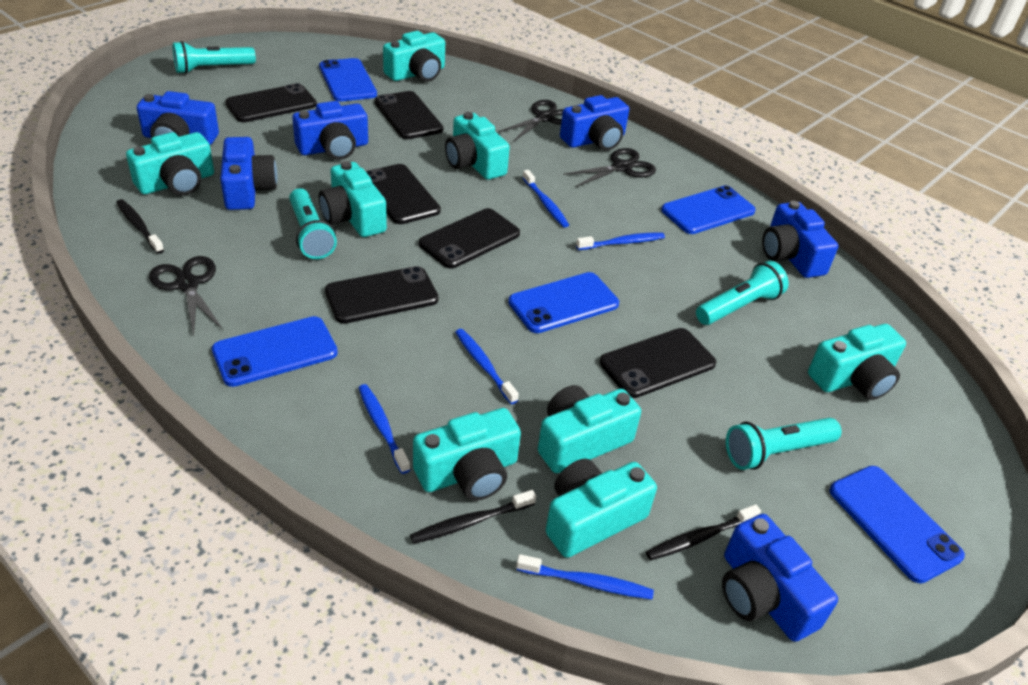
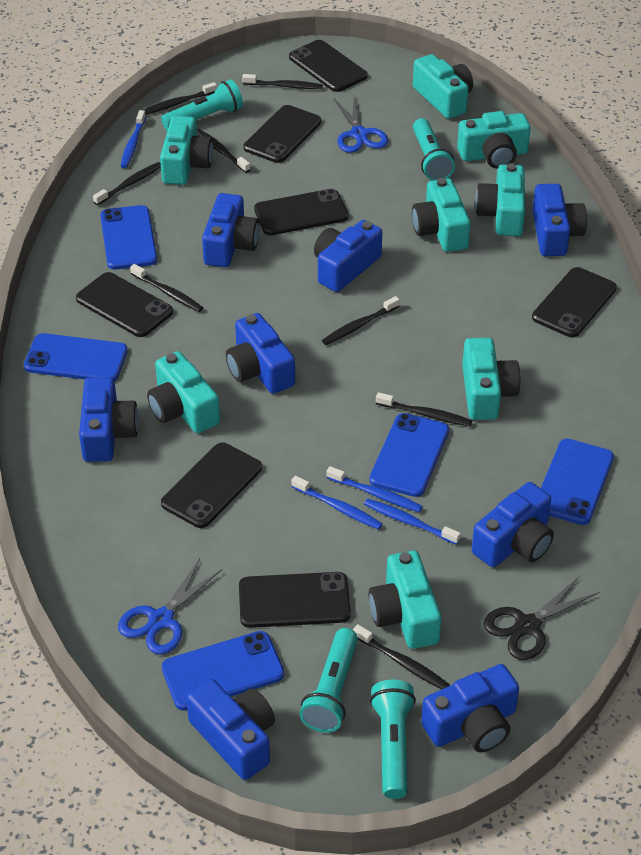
black phone: [225,83,317,122] [325,266,439,324] [366,164,441,224] [374,91,443,139] [419,208,520,268] [600,328,716,398] = 6 -> [76,272,173,337] [161,443,262,528] [239,572,351,628] [244,105,321,163] [254,189,349,235] [289,40,368,92] [532,267,617,337] = 7
black scissors: [149,256,223,336] [497,100,564,142] [563,148,656,187] = 3 -> [483,576,599,660] = 1
black toothbrush: [116,199,164,254] [410,490,536,544] [646,504,761,560] = 3 -> [93,162,161,205] [130,264,203,312] [143,82,217,115] [197,129,251,173] [242,74,323,89] [322,296,400,345] [353,624,450,689] [376,392,472,426] = 8
blue camera: [137,91,219,145] [220,137,277,210] [292,101,368,160] [560,95,629,151] [722,514,838,642] [762,201,838,278] = 6 -> [79,377,139,462] [186,679,275,780] [202,193,260,267] [226,313,295,394] [314,220,382,292] [421,664,519,752] [472,482,554,567] [532,184,587,256] = 8
blue scissors: none = 0 -> [118,559,222,655] [334,95,388,153] = 2
blue toothbrush: [358,384,410,474] [455,329,519,404] [516,554,654,599] [522,170,569,228] [576,233,665,250] = 5 -> [121,110,146,168] [291,475,383,530] [326,466,423,512] [364,498,461,545] = 4

